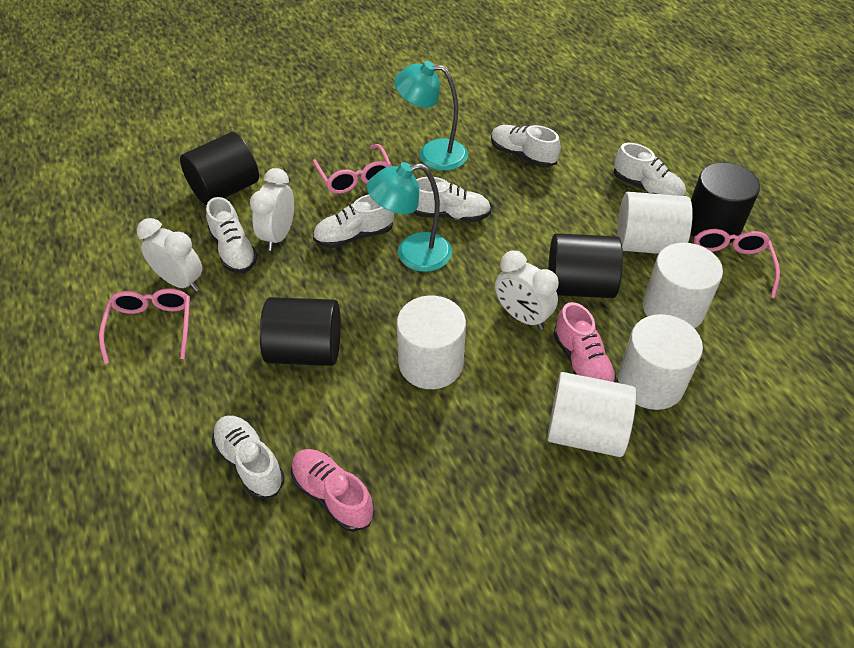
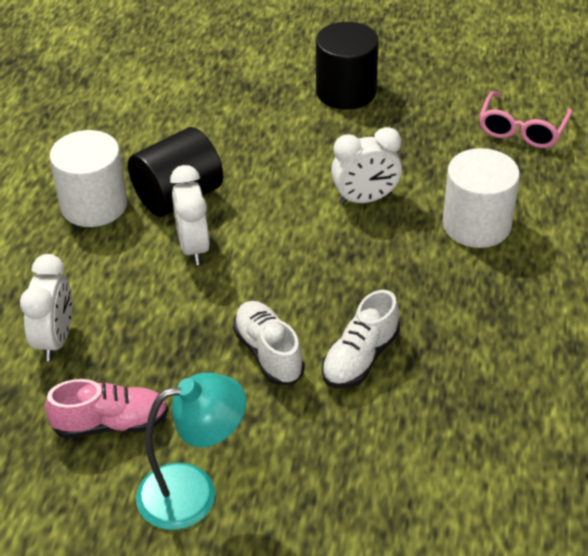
black cylinder: [180,132,259,205] [260,297,341,366] [548,233,623,298] [691,162,760,243] = 4 -> [128,127,223,217] [316,22,379,110] = 2
pink glasses: [99,288,190,364] [313,144,392,194] [694,229,780,298] = 3 -> [479,91,573,148] = 1
pink shoe: [291,449,375,532] [553,302,617,382] = 2 -> [45,379,168,439] = 1
turquoise lamp: [367,162,452,272] [394,61,468,171] = 2 -> [136,373,246,530] = 1
white cylinder: [397,296,466,389] [547,372,636,457] [617,192,693,254] [618,314,703,410] [643,243,723,328] = 5 -> [50,130,128,227] [442,148,520,248] = 2
white shoe: [206,197,258,273] [212,416,285,499] [313,195,394,248] [413,177,491,222] [491,125,561,167] [614,143,686,196] = 6 -> [233,301,305,385] [321,290,400,388] = 2

